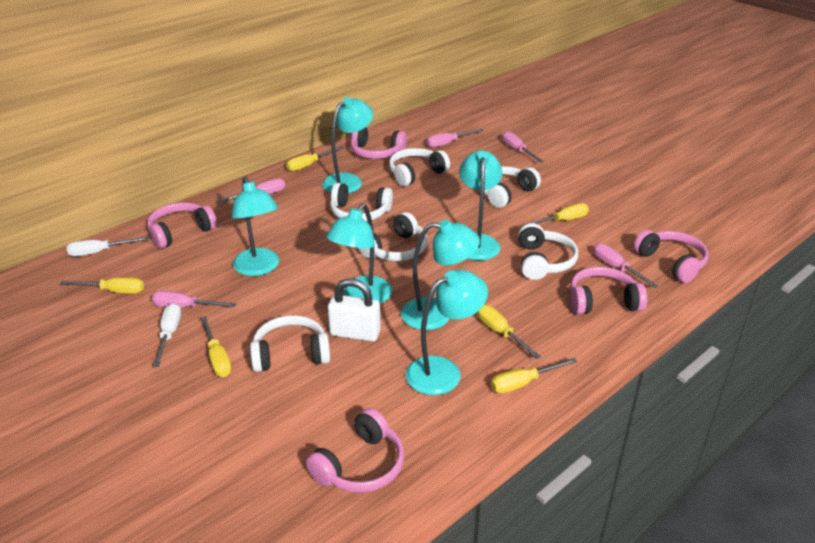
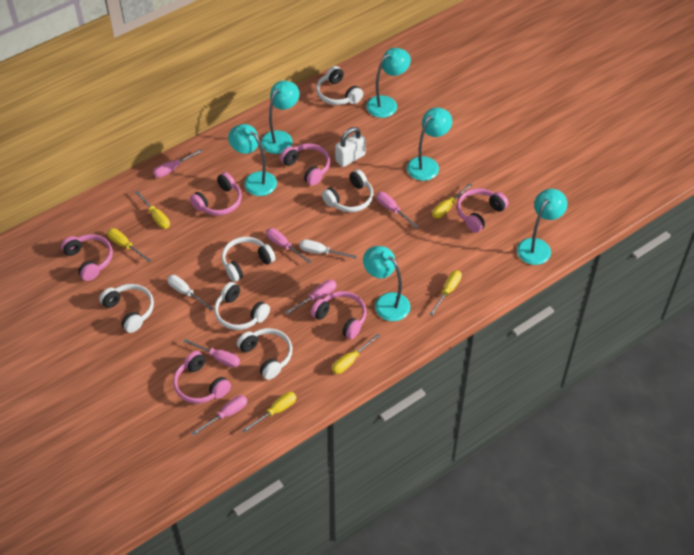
pink headphones: [147,202,217,249] [306,408,404,493] [350,127,407,159] [570,267,647,315] [633,230,709,283] = 5 -> [61,234,113,281] [173,351,231,404] [190,172,242,216] [280,143,330,186] [311,291,366,339] [457,188,509,233] = 6
pink screwdriver: [152,291,237,308] [217,178,285,203] [426,129,483,147] [502,131,543,162] [593,243,658,288] = 5 -> [153,149,202,178] [183,339,240,367] [192,395,248,436] [266,228,311,263] [285,280,337,314] [376,192,419,228] = 6

